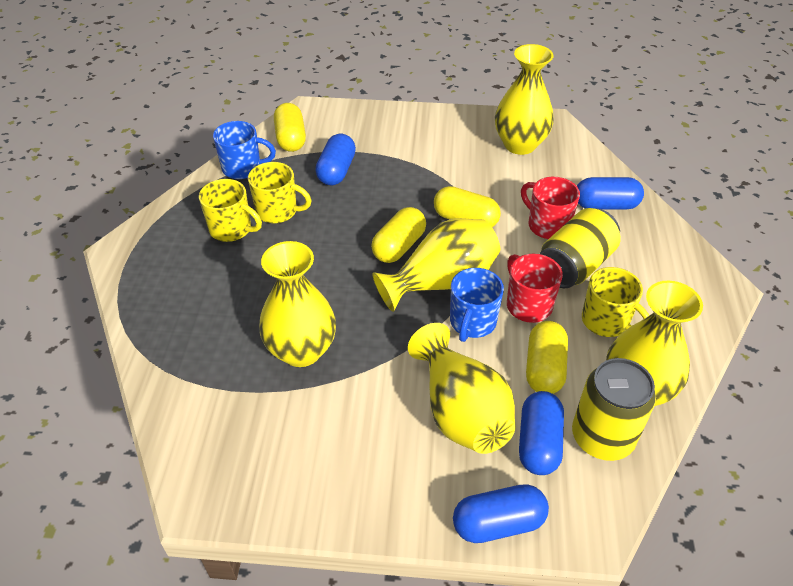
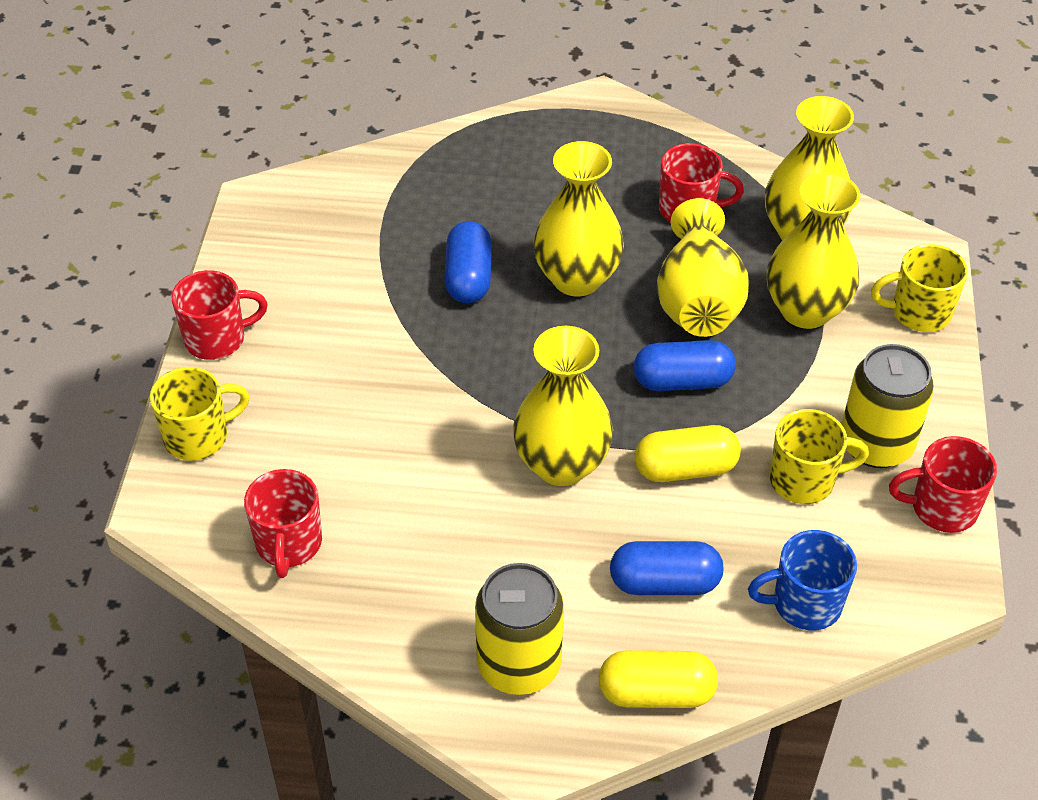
blue capsule: [315,134,356,185] [453,484,549,543] [519,391,564,475] [577,177,644,210] = 4 -> [444,221,492,303] [610,541,724,595] [634,340,736,391] = 3
blue mug: [213,121,276,179] [450,268,504,342] = 2 -> [748,530,857,631] = 1
red mug: [507,254,563,323] [521,177,580,239] = 2 -> [171,270,268,360] [244,469,322,578] [659,143,744,222] [889,436,997,533] = 4
yellow capsule: [274,103,306,152] [371,207,426,263] [434,186,501,227] [526,321,568,394] = 4 -> [598,650,718,708] [634,425,741,482] = 2

